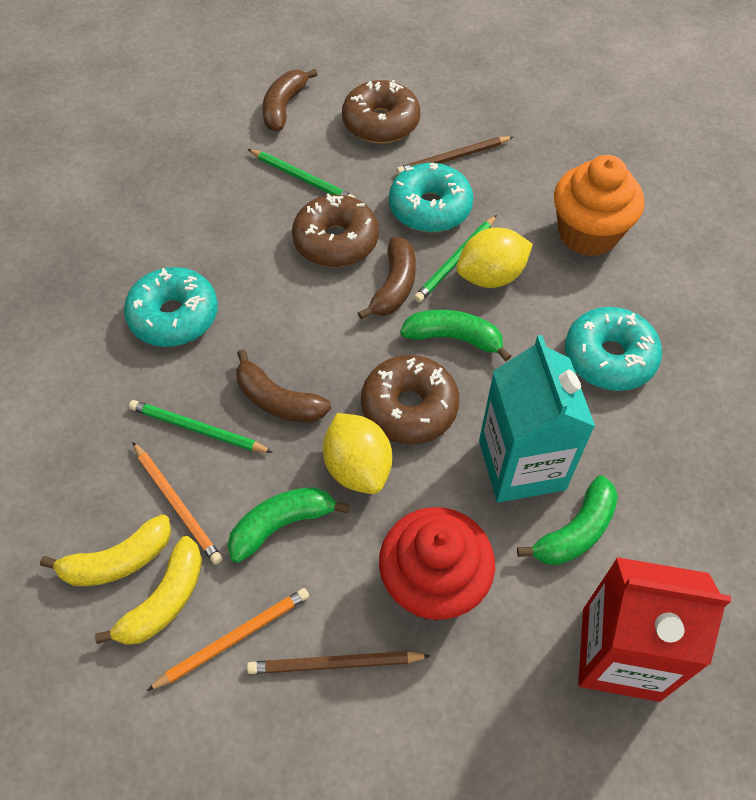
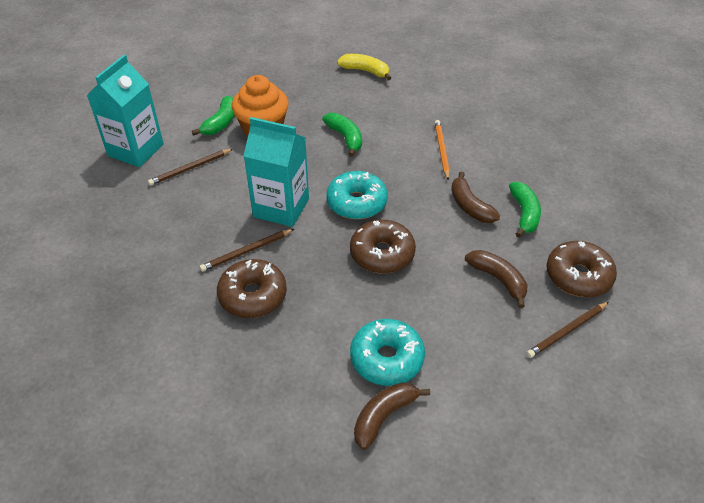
brown pencil: [247,651,430,674] [397,136,513,175] = 2 -> [148,149,233,186] [199,229,294,272] [526,302,609,358] = 3
green pencil: [129,400,273,453] [248,149,355,198] [414,215,497,302] = 3 -> none = 0
orange pencil: [132,442,223,565] [147,588,309,691] = 2 -> [435,120,450,180] = 1
red carton: [578,557,731,702] = 1 -> none = 0
red cupcake: [379,507,495,621] = 1 -> none = 0
turquoise carton: [479,335,595,502] = 1 -> [87,55,164,167] [244,117,309,227] = 2
turquoise donut: [124,267,218,347] [389,163,473,233] [565,307,662,391] = 3 -> [326,171,388,219] [350,319,425,386] = 2
yellow banana: [40,514,171,586] [95,536,202,645] = 2 -> [337,54,391,81] = 1
yellow lemon: [323,413,392,494] [456,227,533,288] = 2 -> none = 0

